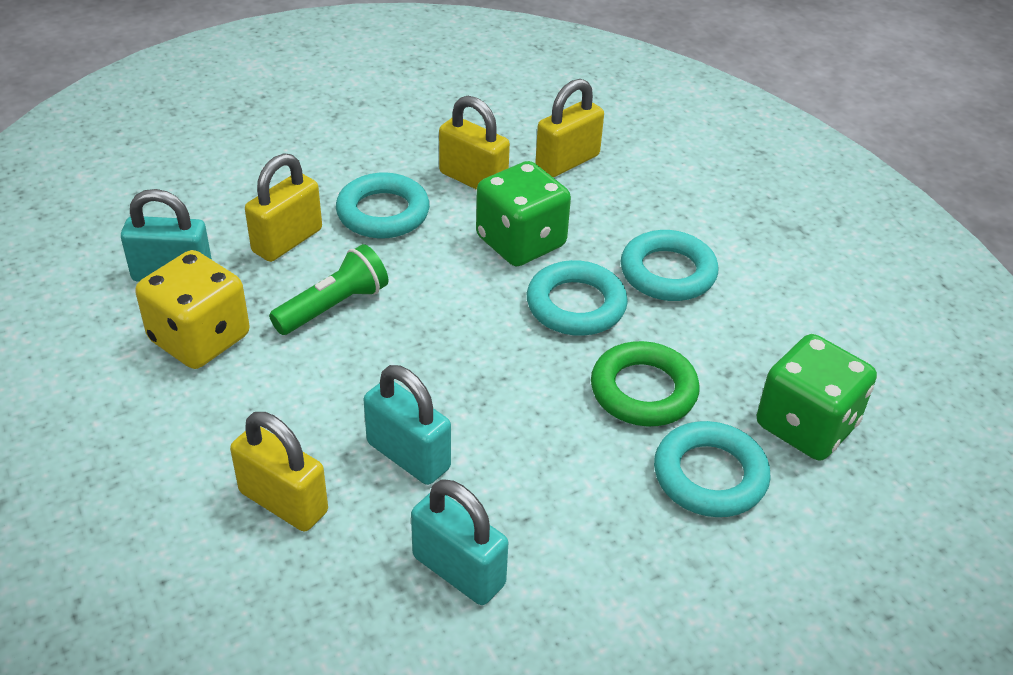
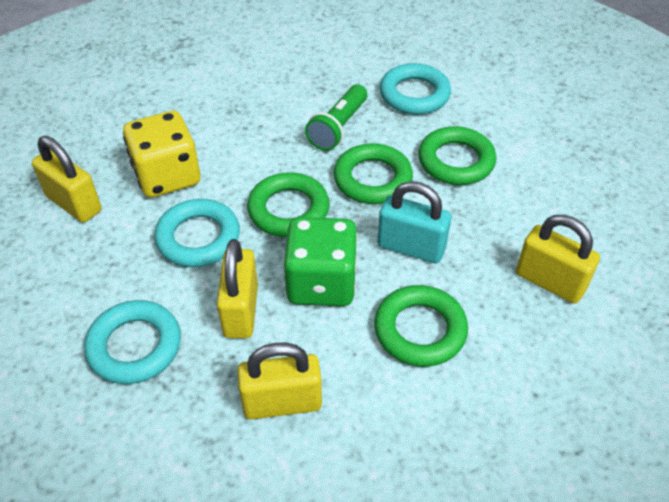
green dice: [476,161,571,266] [757,334,877,460] = 2 -> [283,217,358,306] = 1
green ring: [591,341,699,426] = 1 -> [247,172,330,237] [334,143,413,204] [374,285,468,367] [418,126,496,185] = 4
turquoise padlock: [121,189,212,282] [363,365,451,485] [411,480,508,605] = 3 -> [377,181,451,264] = 1
turquoise ring: [336,173,430,238] [527,260,628,336] [621,230,718,301] [654,421,771,517] = 4 -> [84,300,181,384] [154,199,240,267] [380,63,451,114] = 3

